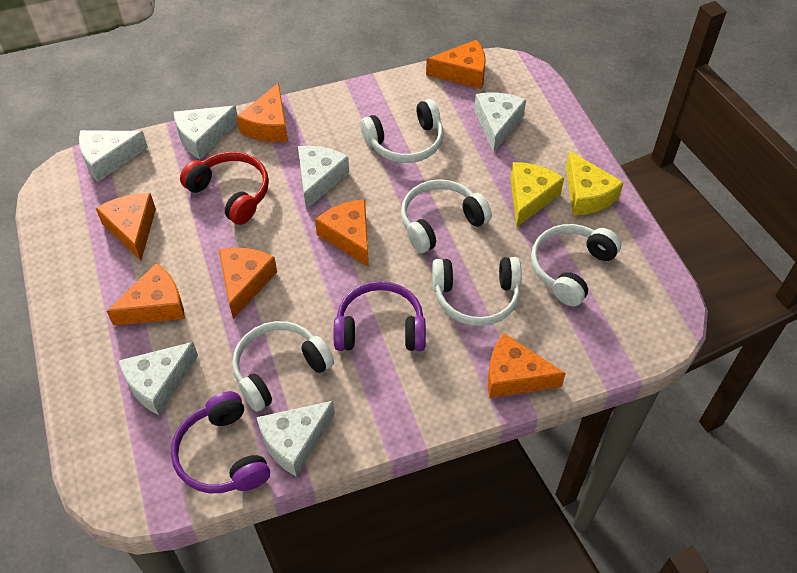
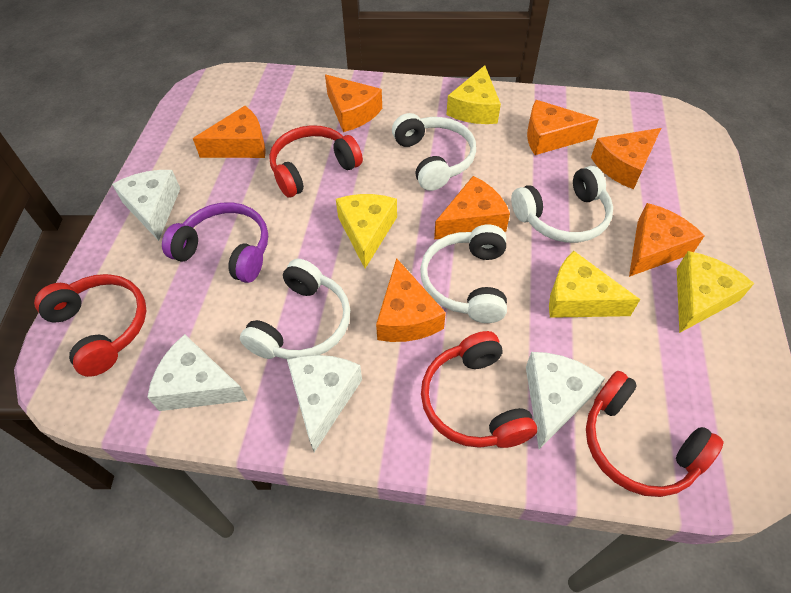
purple headphones: [171,391,270,493] [334,281,426,351] = 2 -> [162,202,268,283] = 1
red headphones: [180,152,269,225] = 1 -> [34,274,147,377] [269,125,363,198] [421,331,537,448] [586,371,724,497] = 4
white cheese: [79,130,148,182] [119,342,198,415] [174,105,238,159] [257,401,335,477] [298,146,349,210] [474,93,526,153] = 6 -> [112,170,180,241] [147,334,248,411] [287,355,362,452] [526,352,605,449] = 4
white headphones: [232,321,334,412] [361,99,443,163] [401,179,492,253] [432,257,522,326] [531,224,621,306] = 5 -> [240,259,350,359] [392,113,476,191] [420,224,507,323] [511,166,613,243] = 4
yellow cheese: [510,162,564,228] [566,151,624,216] = 2 -> [336,194,397,268] [446,65,501,124] [549,251,640,318] [677,251,754,333] = 4

